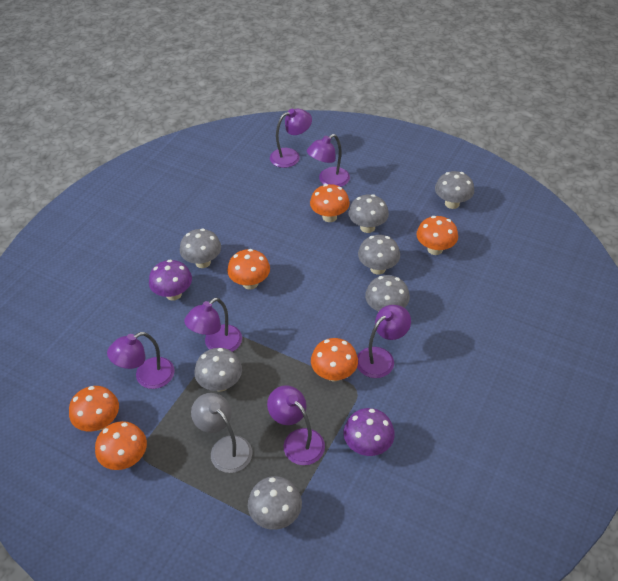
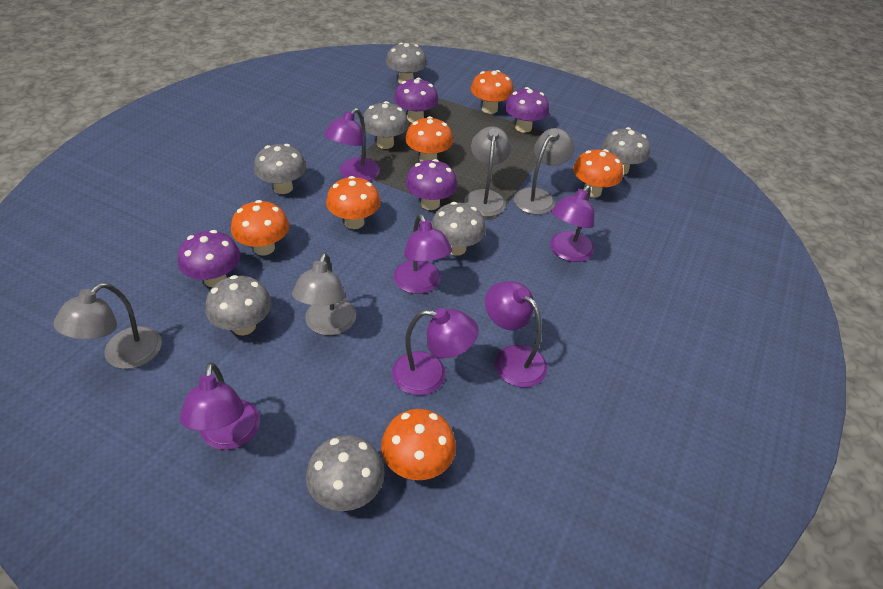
grey lamp: [191,393,252,473] = 1 -> [53,282,162,369] [292,252,356,336] [464,126,511,217] [514,128,575,215] = 4
purple mushroom: [149,260,192,301] [344,408,395,456] = 2 -> [178,230,240,287] [394,78,438,123] [406,159,457,210] [505,87,549,133] = 4

